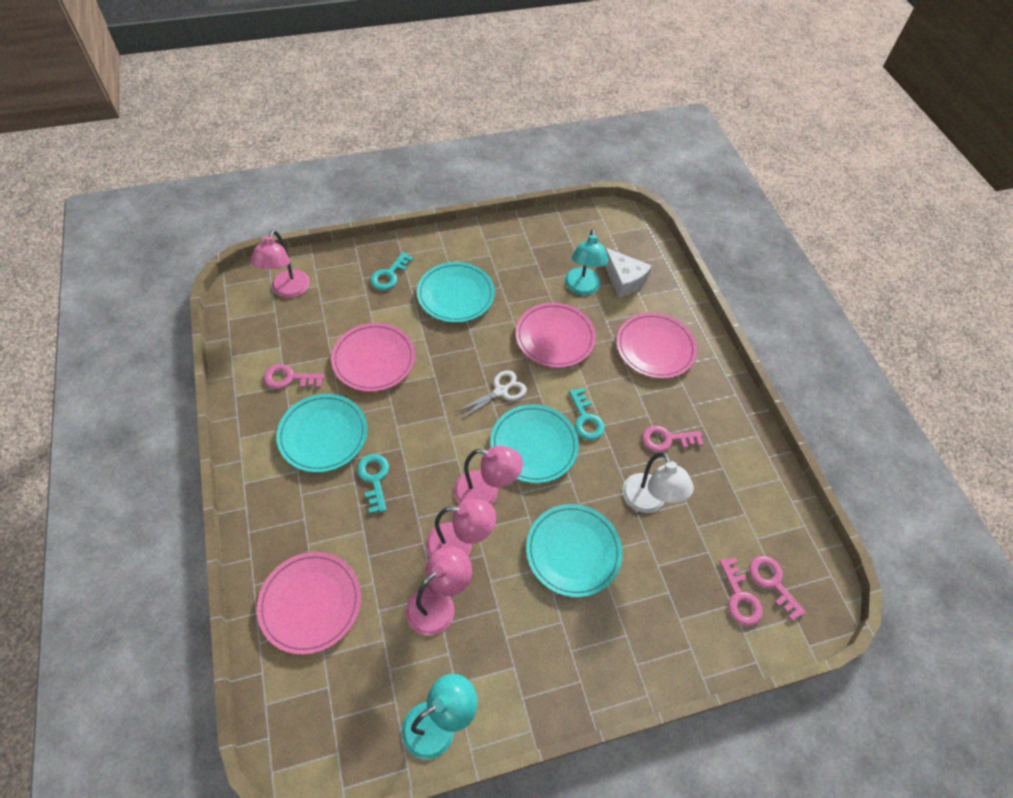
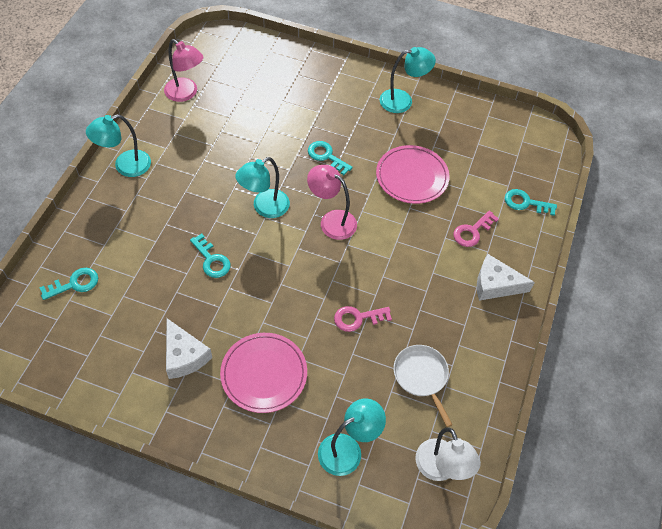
pink key: [264,364,325,389] [642,425,703,452] [719,557,763,626] [749,556,806,621] = 4 -> [334,306,392,332] [454,211,499,247] = 2
pink lamp: [250,230,310,298] [406,546,472,636] [426,499,496,557] [454,446,523,505] = 4 -> [164,39,203,102] [307,165,357,240] = 2
pink plate: [257,552,361,655] [331,323,415,392] [516,302,596,368] [616,313,697,379] = 4 -> [220,333,307,413] [376,145,450,204] = 2
turquoise key: [357,454,389,514] [370,252,414,290] [569,388,605,440] = 3 -> [39,268,98,300] [190,234,231,278] [308,141,353,175] [505,189,557,216] = 4
turquoise lamp: [402,674,478,760] [565,229,608,295] = 2 -> [86,114,151,177] [235,157,290,218] [318,398,386,476] [380,47,436,113] = 4
turquoise plate: [276,394,368,473] [417,262,495,323] [490,404,579,483] [526,504,623,597] = 4 -> none = 0
white cheese: [605,248,652,297] = 1 -> [166,318,212,379] [477,254,535,301] = 2
white pan: none = 0 -> [394,345,453,427] = 1
white scissors: [455,370,527,420] = 1 -> none = 0

